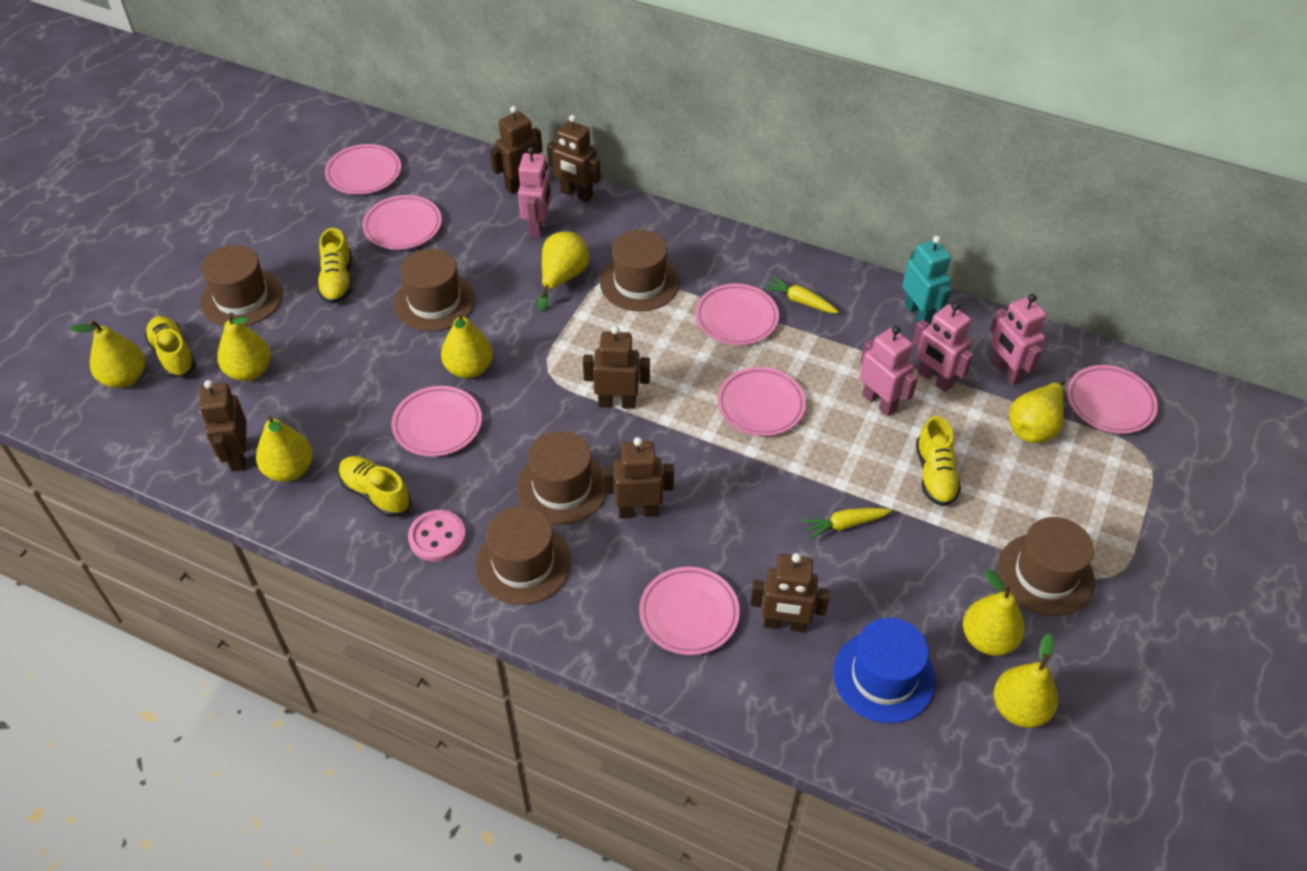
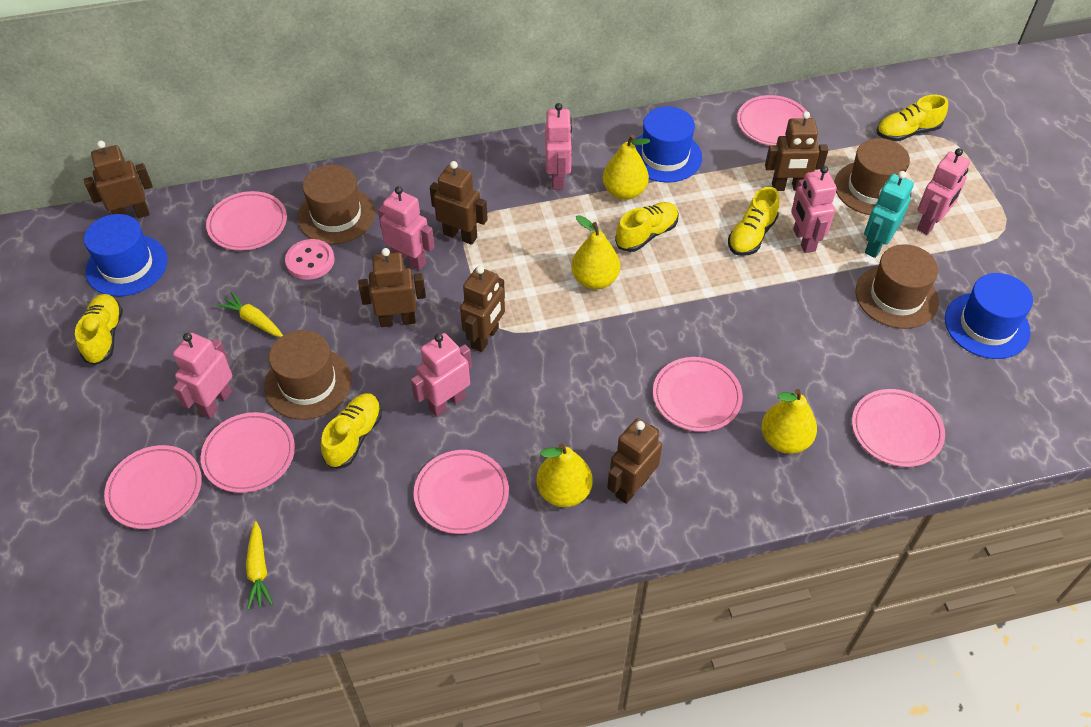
blue hat: [833,618,935,723] = 1 -> [84,214,168,297] [635,107,702,183] [945,273,1033,359] = 3
brown hat: [200,245,283,326] [394,249,475,331] [476,506,571,605] [517,431,607,525] [600,230,680,311] [998,517,1095,616] = 6 -> [264,330,352,420] [298,165,375,244] [834,138,911,215] [856,244,939,329] = 4
pink robot: [518,147,551,237] [860,326,918,416] [912,302,974,392] [990,294,1046,385] = 4 -> [173,333,232,419] [378,186,435,271] [411,333,472,417] [545,103,572,190] [791,166,837,253] [917,148,970,235] = 6
yellow pear: [70,320,145,388] [217,312,271,381] [256,415,313,482] [441,312,493,378] [538,231,589,311] [963,569,1025,656] [994,633,1058,728] [1009,379,1065,443] = 8 -> [536,443,592,507] [571,215,620,289] [603,135,650,200] [762,389,817,454] = 4
yellow shoe: [144,316,196,378] [317,228,352,304] [338,456,411,517] [916,416,961,506] = 4 -> [75,294,123,365] [321,393,382,469] [615,202,679,252] [728,187,780,256] [876,95,948,142] = 5

